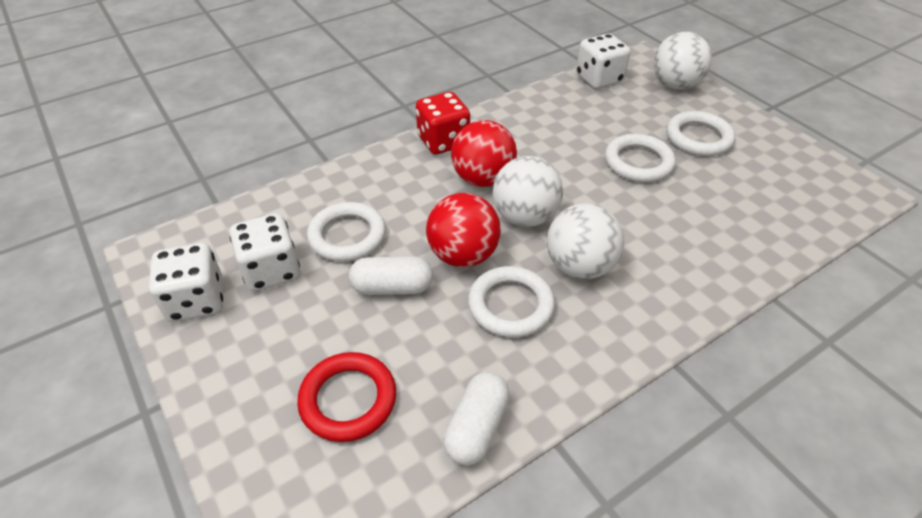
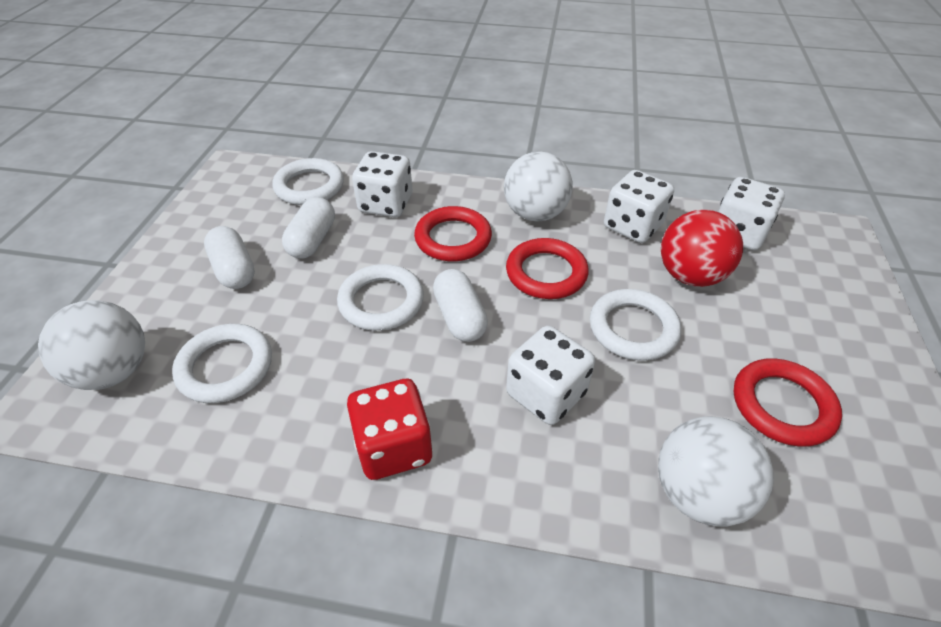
red ball: [426,193,501,267] [451,120,517,187] = 2 -> [661,210,743,287] = 1
red ring: [297,352,396,442] = 1 -> [414,206,492,261] [506,238,589,299] [733,358,842,447] = 3
white capsule: [349,256,433,295] [443,372,510,465] = 2 -> [204,226,255,289] [282,197,335,259] [433,269,488,342] = 3
white dice: [149,243,223,322] [230,213,300,291] [576,33,631,89] = 3 -> [352,151,412,217] [506,326,595,425] [604,170,674,243] [718,177,785,250] = 4

